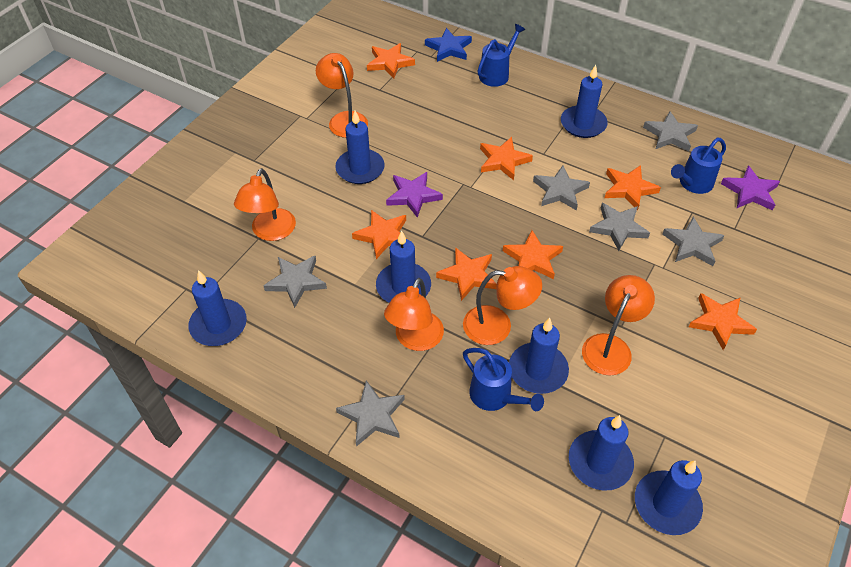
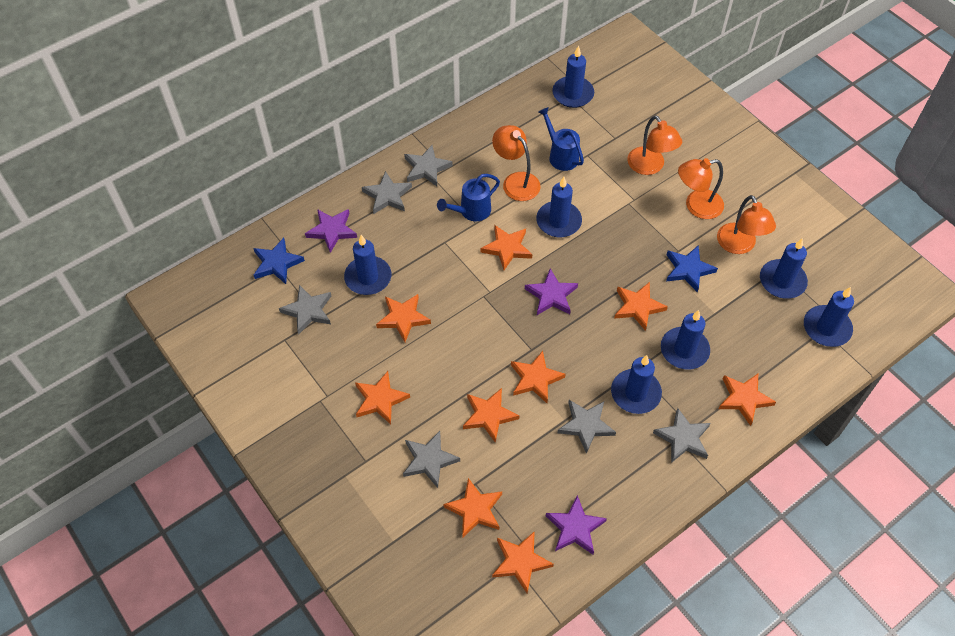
blue star: [425,28,472,62] = 1 -> [253,238,305,284] [666,245,718,292] = 2
blue watering can: [463,348,544,411] [478,24,525,87] [671,138,726,194] = 3 -> [437,174,500,221] [538,107,584,171] = 2
orange lamp: [234,168,296,241] [316,53,368,138] [384,278,444,351] [463,266,542,345] [582,275,655,376] = 5 -> [492,125,541,201] [627,115,682,175] [678,158,724,219] [717,195,776,254] = 4
orange star: [352,210,406,259] [367,43,415,79] [436,247,497,301] [480,137,533,180] [503,230,563,279] [605,165,661,211] [689,293,757,350] = 7 -> [355,371,410,425] [376,294,431,342] [443,478,502,537] [463,388,520,443] [480,225,532,270] [492,531,554,593] [511,351,566,403] [614,282,668,331] [718,374,776,426] = 9
purple star: [386,172,443,218] [721,166,780,211] = 2 -> [305,209,357,253] [525,269,578,315] [546,495,607,555] = 3

